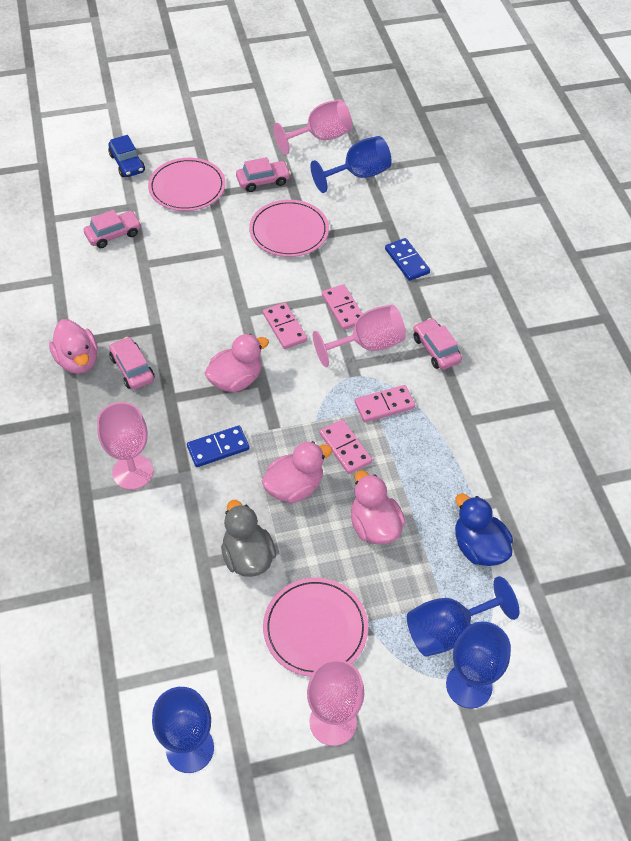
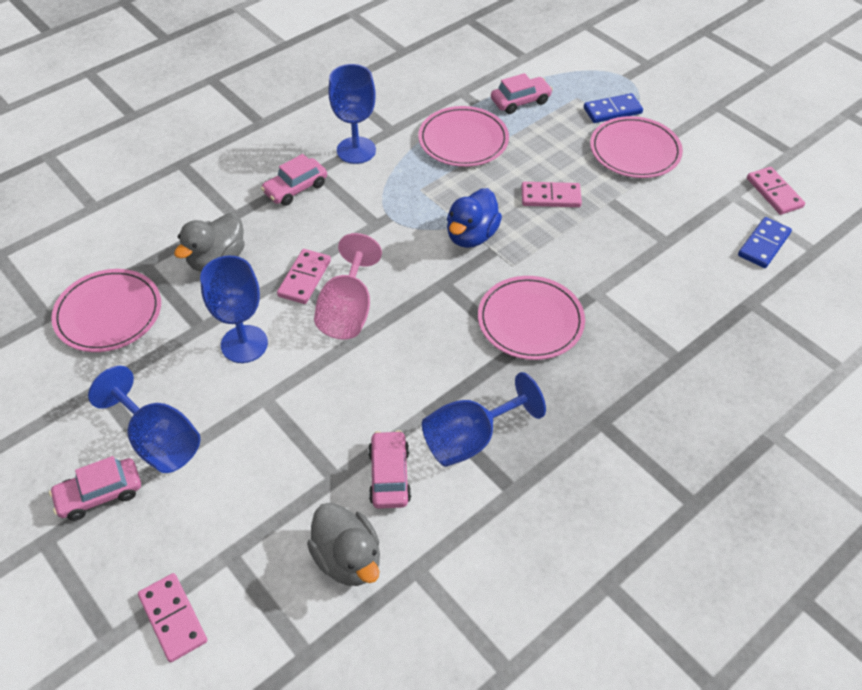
blue car: [108,135,145,177] = 1 -> none = 0
grey duck: [221,500,276,577] = 1 -> [174,213,245,272] [307,502,380,586] = 2
pink duck: [49,319,98,374] [205,334,269,392] [262,441,332,503] [351,470,405,544] = 4 -> none = 0
pink goblet: [97,402,153,490] [273,99,352,155] [307,659,364,746] [313,304,406,367] = 4 -> [314,233,382,339] = 1
pink plate: [148,158,226,211] [249,200,329,257] [263,578,368,677] = 3 -> [51,269,161,352] [418,106,509,167] [478,276,585,360] [590,116,683,178] = 4

